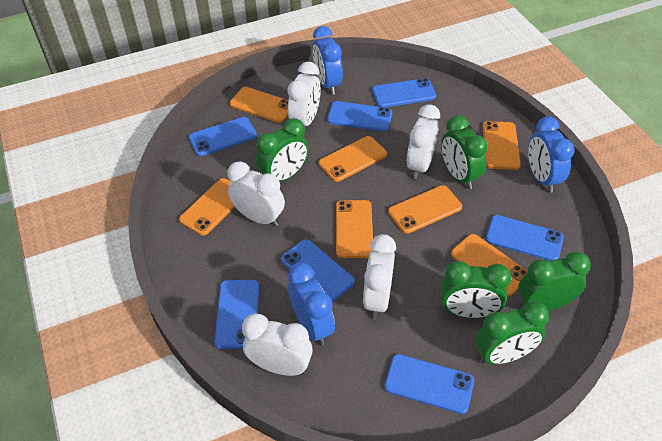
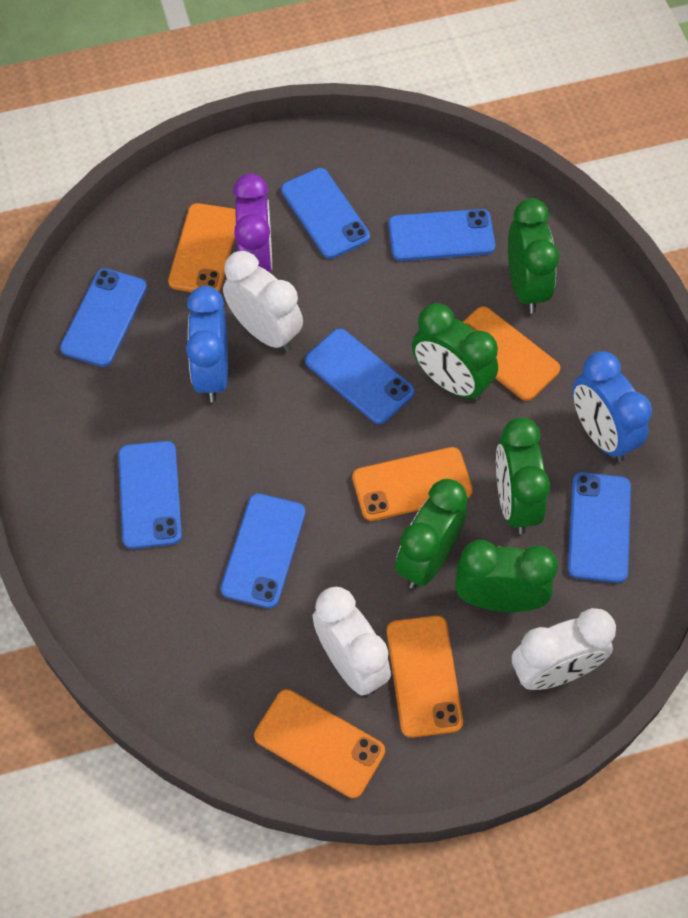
blue clock: [288,263,335,346] [313,26,343,95] [528,117,575,193] = 3 -> [186,286,228,402] [572,351,652,462] = 2
orange phone: [179,178,235,236] [230,87,288,123] [319,136,387,182] [336,200,373,258] [388,185,462,234] [451,234,527,297] [482,121,521,170] = 7 -> [168,203,236,292] [254,689,385,798] [352,447,473,521] [387,616,463,738] [463,307,560,401] = 5
purple clock: none = 0 -> [233,173,272,273] = 1
white clock: [227,161,285,227] [242,314,313,376] [288,62,321,126] [363,234,396,319] [407,104,440,179] = 5 -> [223,251,303,352] [313,587,391,696] [512,608,616,690] = 3

